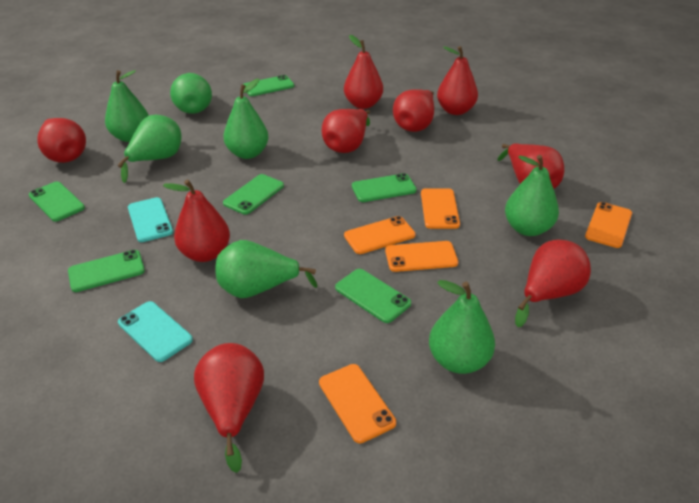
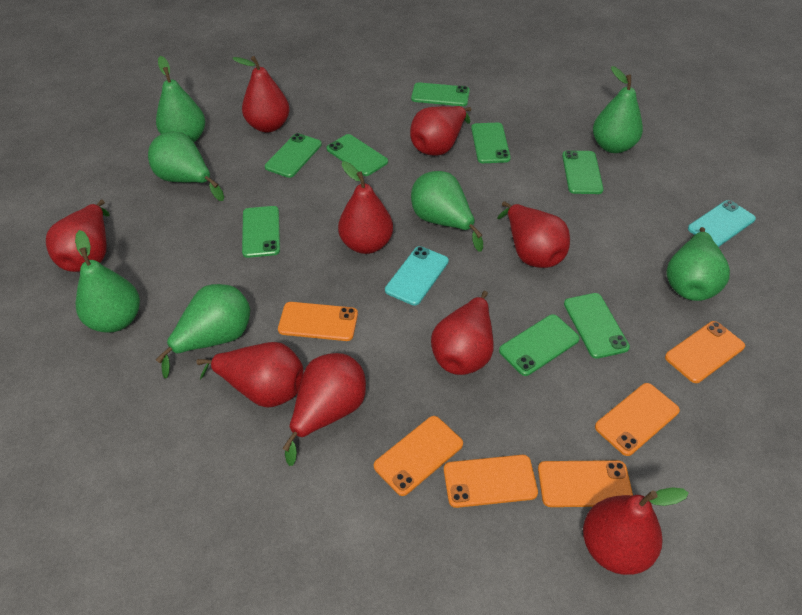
green phone: [29,182,85,222] [68,250,145,292] [223,174,284,215] [243,75,294,96] [335,269,411,323] [352,173,417,202] = 6 -> [242,206,280,258] [265,133,322,178] [326,134,388,176] [411,82,470,106] [471,123,511,163] [499,314,580,376] [562,150,604,194] [564,293,630,359] = 8
orange phone: [319,364,396,443] [344,216,416,254] [385,241,458,272] [421,188,460,229] [585,202,632,248] = 5 -> [278,302,358,341] [374,416,463,496] [444,455,538,508] [538,460,633,507] [595,383,680,456] [665,321,745,383] = 6

